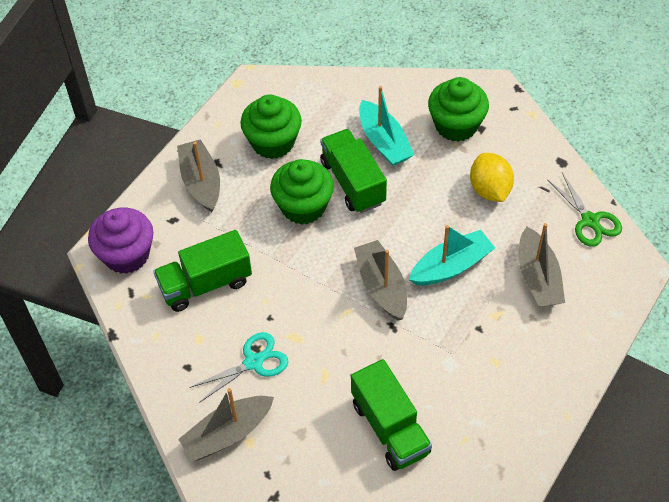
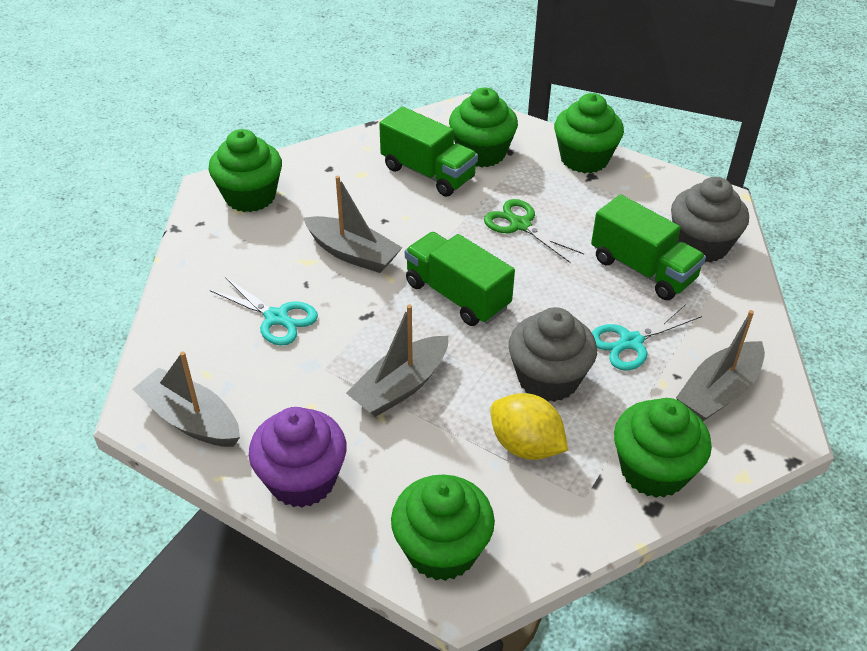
green cupcake: [240,94,302,159] [270,159,334,225] [428,77,489,142] = 3 -> [209,129,282,212] [391,475,495,581] [449,88,518,167] [554,93,624,173] [614,398,712,498] = 5
grey cupcake: none = 0 -> [508,307,597,402] [671,177,749,262] = 2
turquoise boat: [359,86,414,166] [409,225,495,285] = 2 -> none = 0
turquoise scissors: [189,332,288,403] = 1 -> [210,277,318,345] [591,304,702,371] = 2

